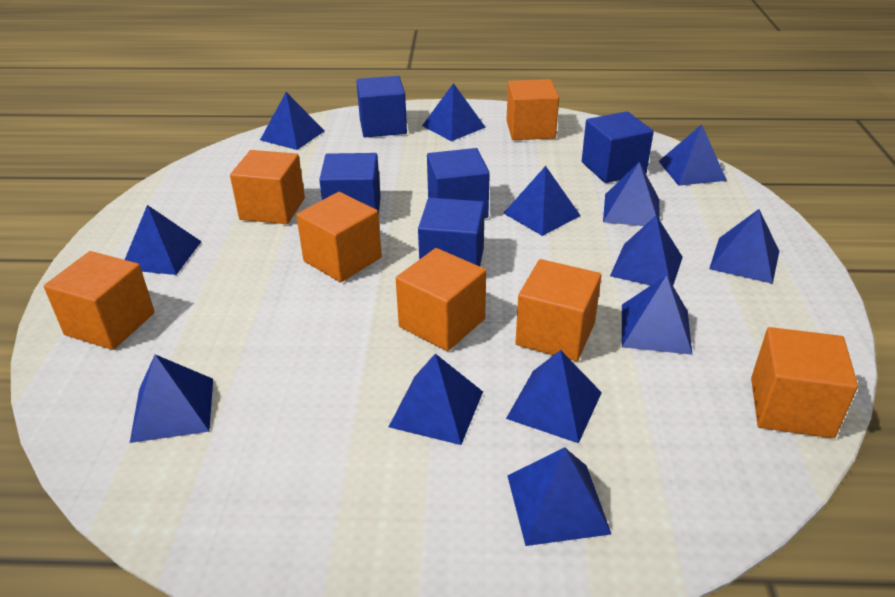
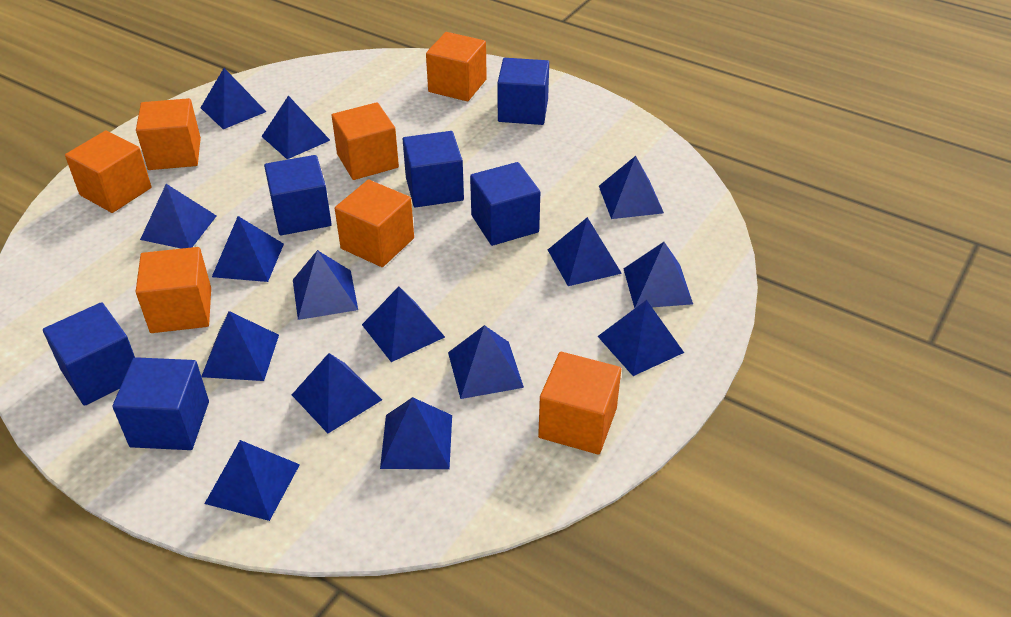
blue cube: [319,153,381,216] [356,76,407,137] [418,198,485,266] [427,148,490,218] [582,111,654,183] = 5 -> [43,302,135,406] [112,357,209,450] [264,155,332,235] [403,131,464,207] [470,162,540,246] [497,58,549,125] = 6
blue pyramid: [125,205,202,275] [130,354,213,443] [260,92,324,150] [389,354,483,445] [422,83,486,141] [503,166,581,236] [506,350,602,443] [507,447,611,546] [603,162,660,226] [610,215,683,286] [622,275,692,355] [659,124,727,186] [709,209,779,284] = 13 -> [140,184,217,249] [200,68,266,129] [201,311,279,381] [204,440,300,521] [212,216,284,282] [261,96,330,159] [292,353,382,433] [293,250,358,320] [362,287,445,362] [380,397,452,469] [448,325,524,399] [548,217,622,286] [598,300,684,376] [599,156,664,219] [623,242,693,309] = 15

